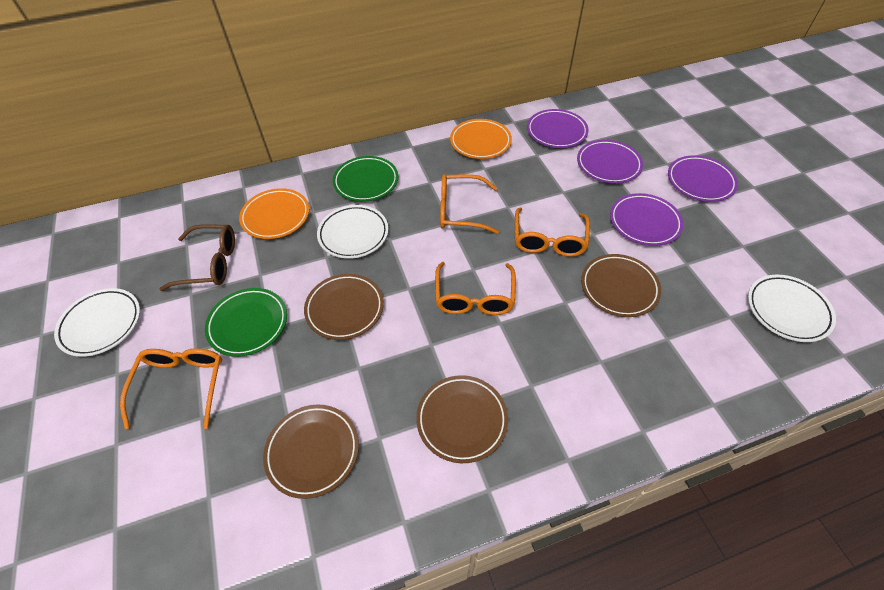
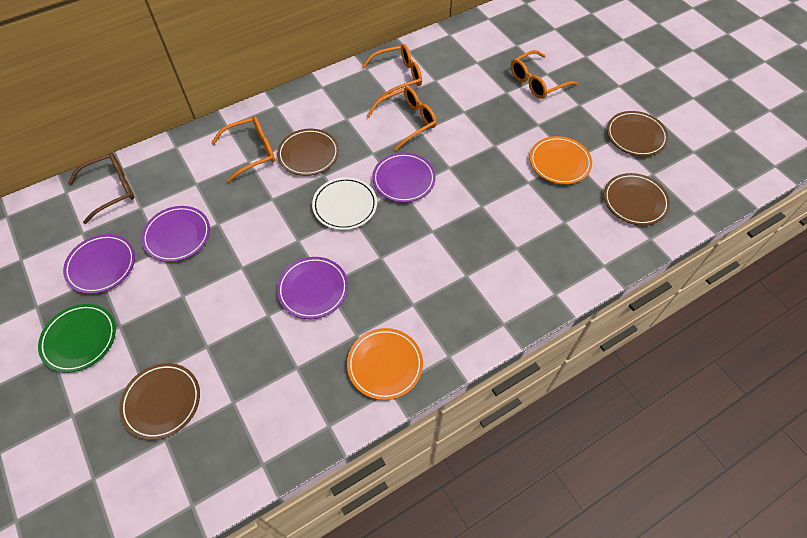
green plate: [205,288,287,357] [333,156,398,202] = 2 -> [38,304,116,373] = 1
white plate: [54,288,140,357] [317,205,388,259] [748,275,836,342] = 3 -> [312,177,377,230] = 1

